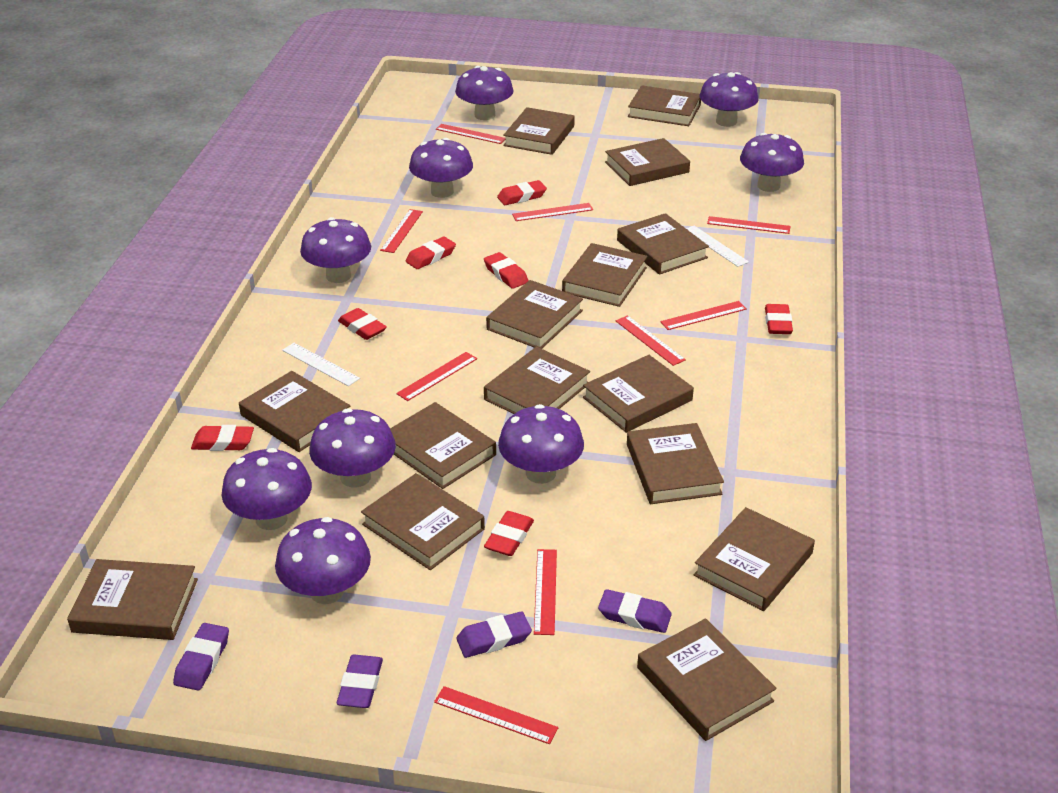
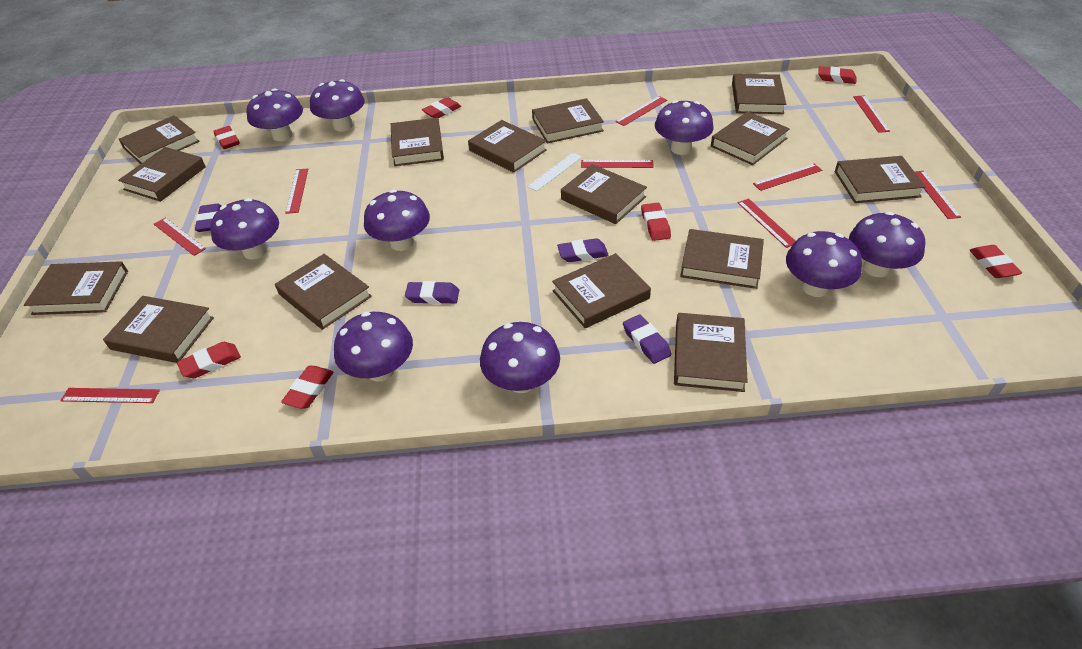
white ruler: [282,343,360,386] [686,226,749,267] = 2 -> [527,153,582,191] = 1

